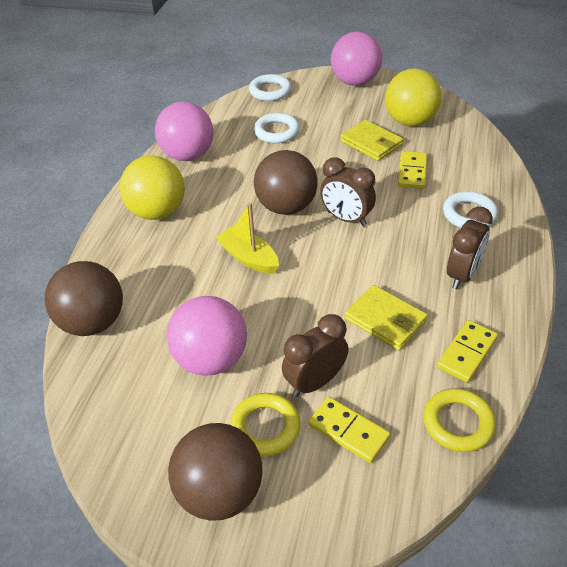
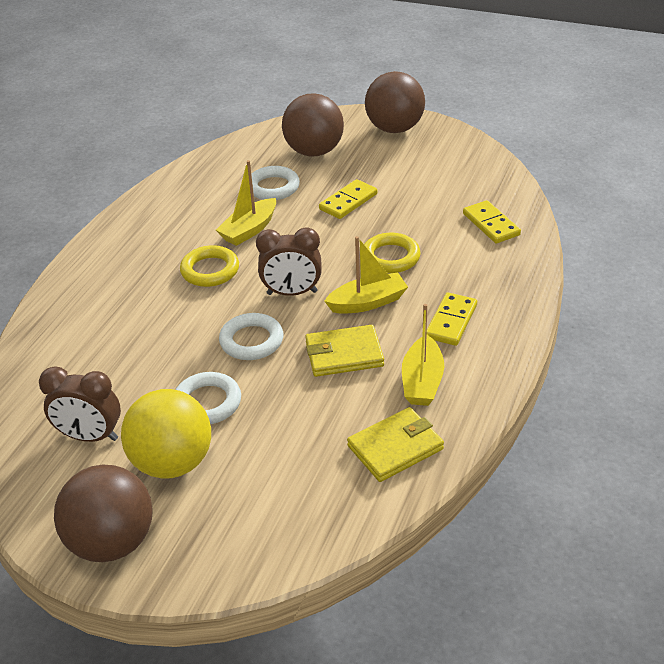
brown clock: [282,314,349,397] [320,157,376,226] [447,206,493,289] = 3 -> [39,366,121,442] [256,227,322,296] = 2
pink ball: [155,102,213,161] [167,296,247,376] [331,32,382,86] = 3 -> none = 0
yellow ball: [120,156,185,220] [385,68,442,126] = 2 -> [121,389,211,478] = 1
yellow boat: [215,202,279,274] = 1 -> [216,160,276,246] [324,236,408,314] [402,304,444,406] = 3

